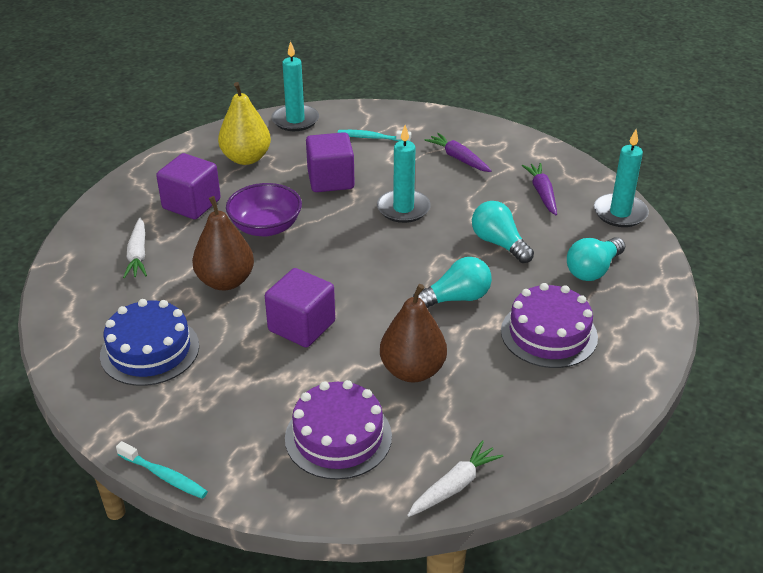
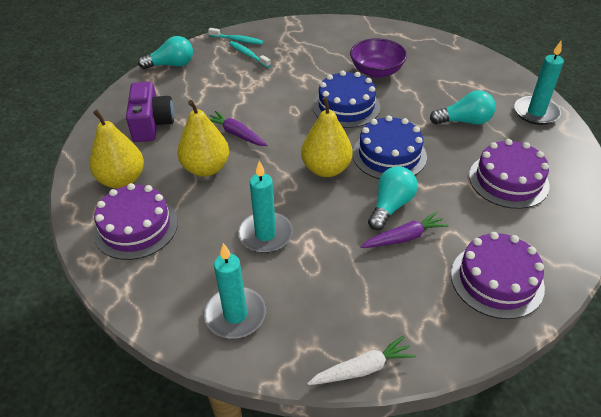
blue cake: [100,299,199,386] = 1 -> [313,71,380,128] [352,115,427,179] = 2
brown pear: [192,196,254,290] [380,284,447,382] = 2 -> none = 0
purple cake: [285,380,392,480] [501,283,598,368] = 2 -> [93,183,178,260] [451,232,545,319] [469,139,550,209] = 3
purple camera: none = 0 -> [126,82,174,142] = 1
purple cube: [156,153,221,219] [265,268,335,347] [306,132,355,192] = 3 -> none = 0
white carrot: [123,218,147,278] [407,440,503,517] = 2 -> [307,336,416,385] = 1
yellow pear: [218,82,271,165] = 1 -> [90,110,144,189] [177,100,229,177] [301,97,353,177] = 3

